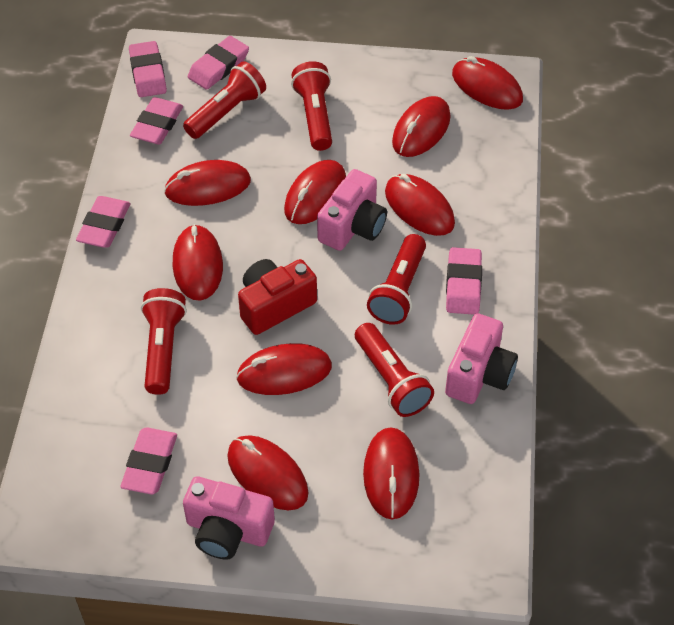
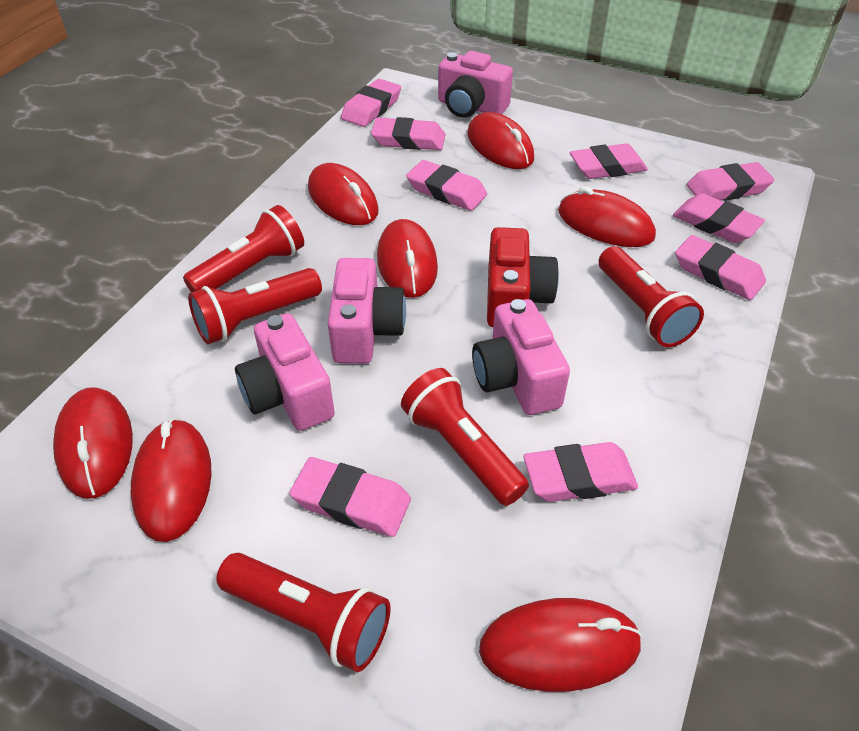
pink camera: [183,476,275,560] [317,169,387,251] [445,313,518,404] = 3 -> [235,313,335,431] [328,258,406,364] [438,51,513,118] [472,299,570,415] = 4
pink eraser: [76,196,131,248] [120,427,177,495] [129,41,167,97] [130,97,183,145] [188,36,249,90] [446,247,482,315] = 6 -> [290,457,411,537] [341,79,401,127] [371,117,445,150] [406,160,487,211] [524,442,638,502] [570,143,648,179] [673,193,765,243] [675,235,766,300] [687,162,774,201] = 9
red mouse: [164,160,251,206] [173,224,223,301] [227,435,309,510] [236,343,332,395] [284,160,346,224] [363,427,419,520] [385,174,455,236] [392,96,451,157] [452,56,523,110] = 9 -> [53,387,133,499] [130,418,212,542] [308,163,378,225] [377,219,438,298] [467,112,534,169] [479,598,643,692] [558,186,656,247] = 7

